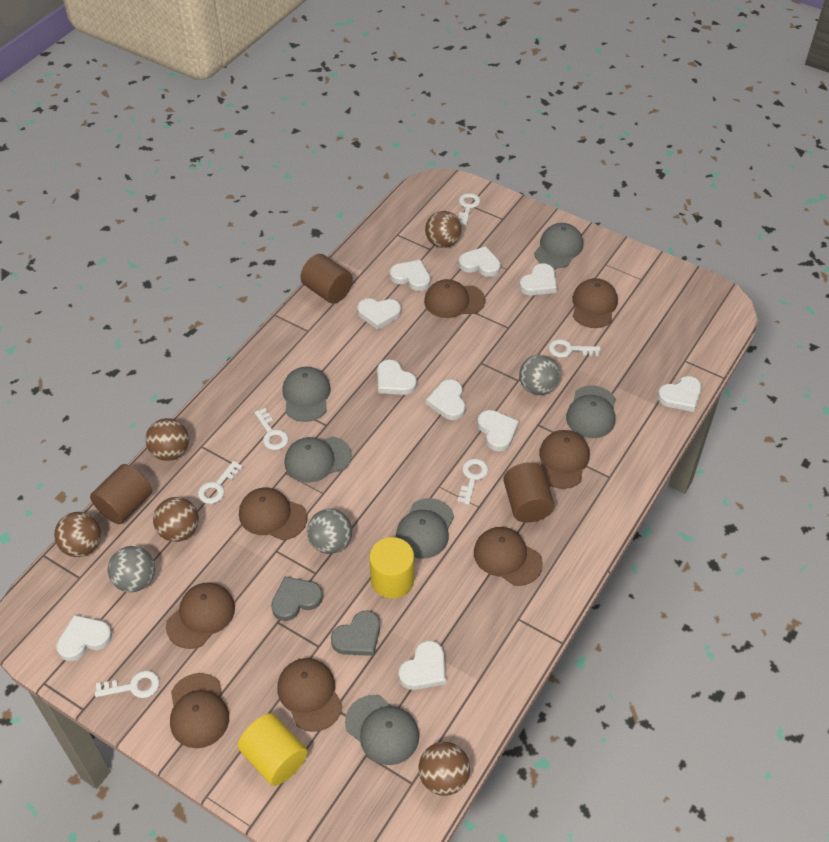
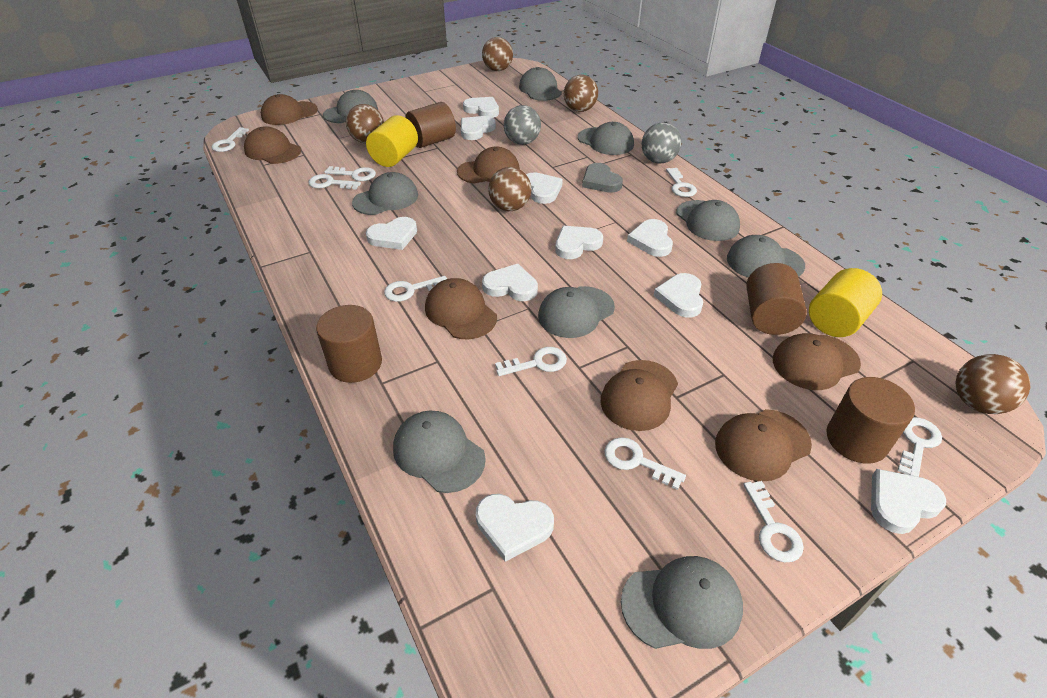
brown cap: [166,583,235,649] [170,673,229,748] [239,488,307,540] [277,658,342,732] [424,279,485,318] [474,527,543,586] [539,430,590,489] [572,278,618,328] = 8 -> [244,126,301,164] [261,94,318,125] [425,278,497,339] [457,146,520,184] [601,360,678,431] [715,409,812,481] [773,333,861,390] = 7
brown cylinder: [90,464,152,524] [301,254,353,304] [503,462,555,523] = 3 -> [316,305,382,383] [405,102,456,148] [746,263,807,335] [826,377,915,464] = 4
grey ball: [108,546,155,592] [307,509,352,554] [519,355,560,395] = 3 -> [504,105,541,145] [641,123,681,164] = 2
grey cap: [282,367,331,422] [284,437,352,483] [345,695,419,765] [396,498,454,559] [534,223,583,268] [566,385,616,438] = 6 -> [323,90,378,123] [352,172,418,215] [393,411,486,493] [519,67,562,101] [538,286,615,338] [578,122,634,155] [621,556,743,649] [676,200,740,241] [727,235,805,278] = 9
grey heart: [271,576,323,621] [331,611,380,656] = 2 -> [582,163,623,193] = 1
white key: [95,670,160,698] [198,461,243,504] [254,408,289,450] [457,458,488,505] [458,193,480,225] [549,339,601,358] = 6 -> [212,127,249,152] [308,174,361,190] [324,166,376,181] [384,276,447,302] [495,347,567,376] [604,437,686,490] [666,168,697,197] [743,481,804,562] [898,417,942,477] = 9

